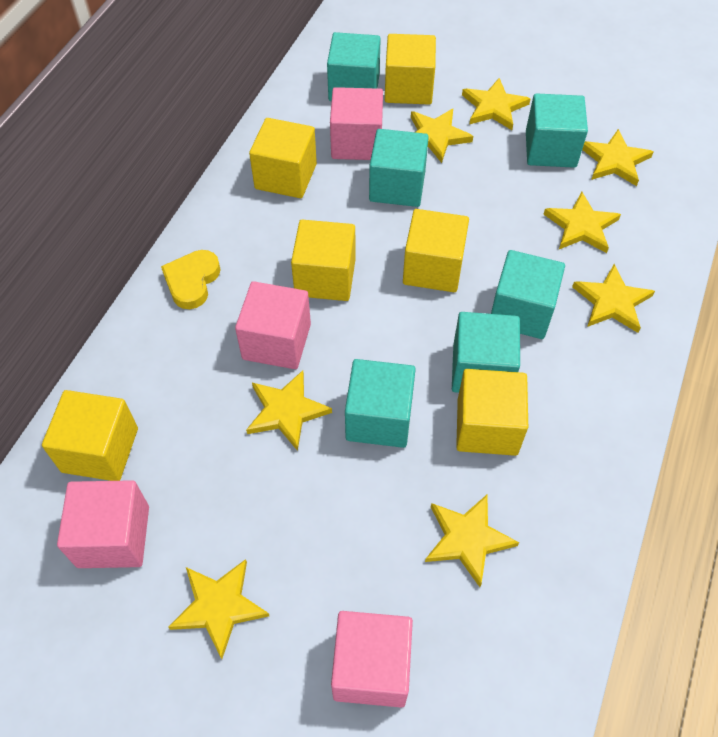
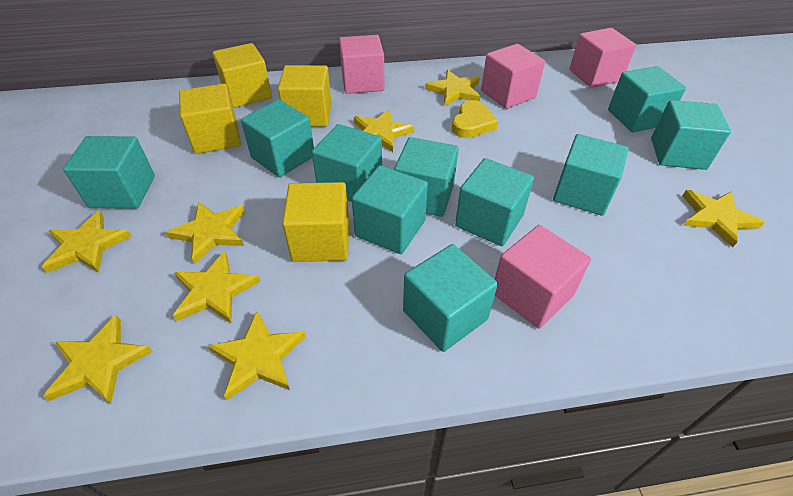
turquoise cube: [327,32,381,101] [345,359,416,448] [369,129,429,207] [452,312,520,393] [491,250,565,339] [526,93,588,168] = 6 -> [63,136,155,209] [241,100,314,177] [312,124,382,202] [352,165,428,254] [394,137,459,217] [403,244,498,352] [455,158,534,246] [553,134,629,216] [608,66,686,132] [651,100,731,170] = 10
yellow cube: [42,390,138,481] [249,118,317,198] [291,220,356,301] [385,34,436,105] [403,209,469,292] [456,369,528,456] = 6 -> [179,84,241,154] [212,43,272,108] [278,65,332,127] [282,182,349,262] = 4

